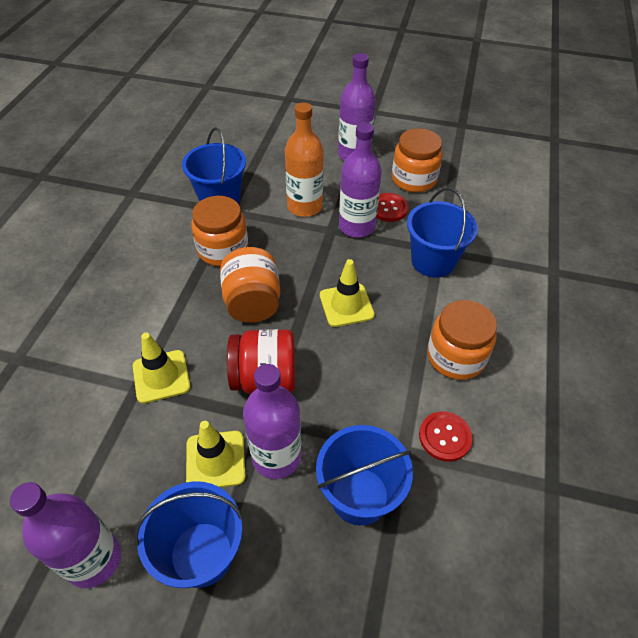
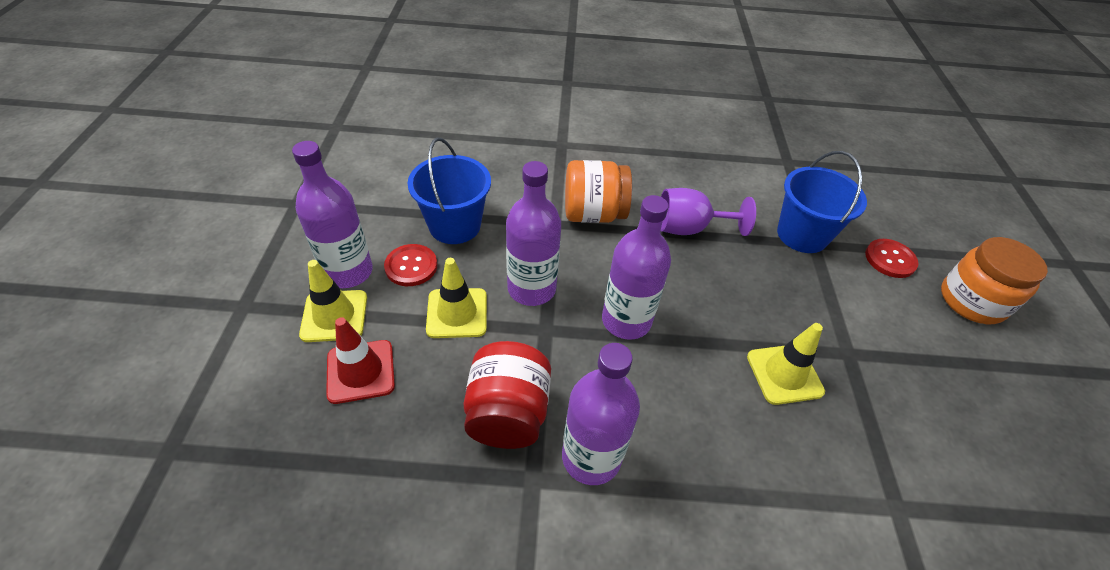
blue bucket: [134,481,243,588] [182,127,246,204] [316,425,413,526] [407,188,478,278] = 4 -> [407,138,491,244] [777,151,867,253] = 2
orange bottle: [285,103,324,217] = 1 -> none = 0
orange jar: [191,196,248,266] [220,247,280,323] [392,128,443,193] [427,300,497,380] = 4 -> [565,160,632,223] [941,237,1048,324] = 2
purple goblet: none = 0 -> [661,188,756,236] = 1
red traffic cone: none = 0 -> [326,317,395,404] = 1

